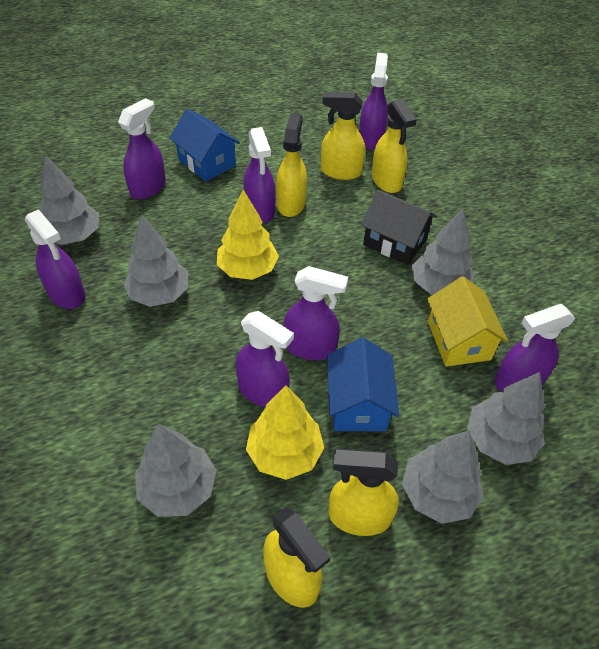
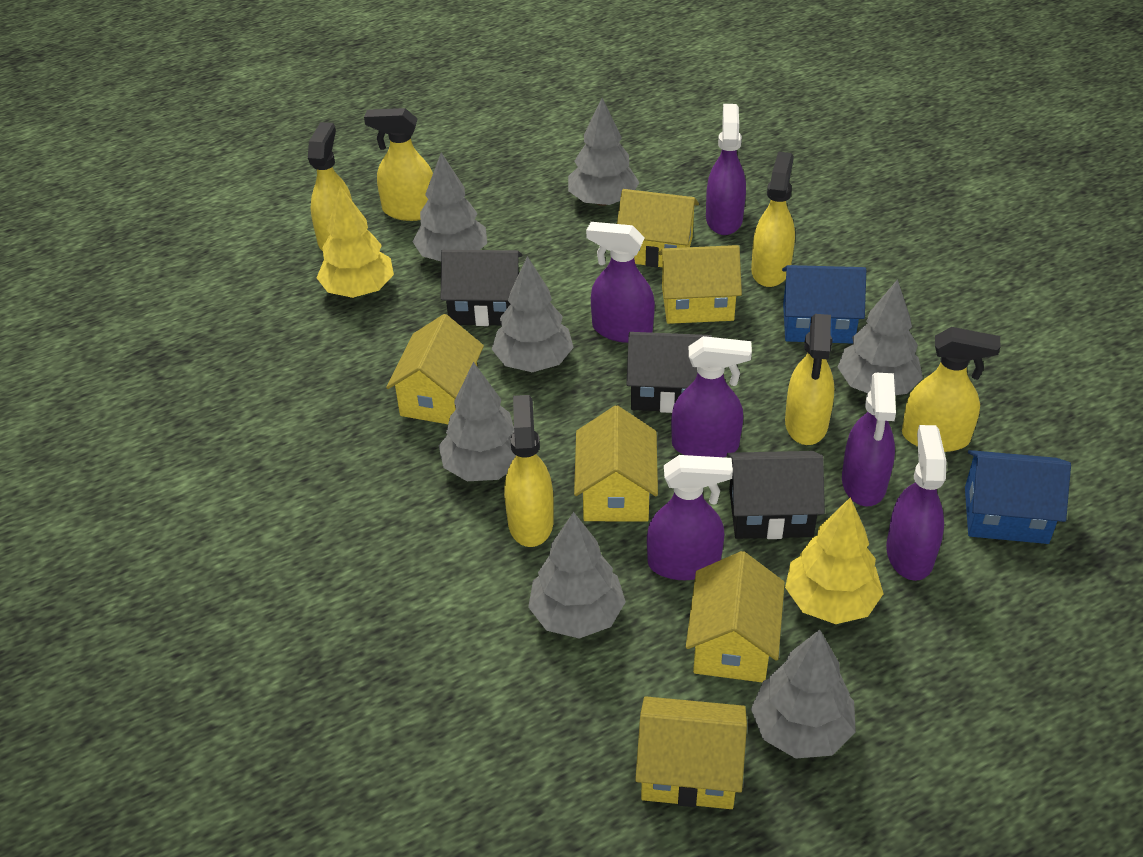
black house: [361,190,437,265] = 1 -> [441,250,522,326] [626,332,712,413] [727,451,825,539] = 3
grey tree: [40,155,99,245] [123,214,188,307] [135,424,217,517] [402,431,484,524] [412,208,475,295] [467,372,545,465] = 6 -> [412,153,487,261] [439,362,516,481] [492,256,574,372] [528,512,626,639] [568,98,639,206] [751,629,856,759] [837,279,923,395] = 7
purple spray bottle: [25,209,86,309] [118,98,166,199] [235,311,294,408] [243,127,276,223] [283,266,348,360] [359,53,388,150] [494,304,576,392] = 7 -> [586,222,655,343] [647,455,733,580] [671,336,752,457] [706,104,746,235] [842,373,896,506] [886,425,946,581] = 6
yellow house: [427,276,508,367] = 1 -> [386,314,484,424] [574,405,658,522] [617,189,699,268] [635,696,747,809] [658,245,742,324] [686,551,785,683] = 6
yellow spray bottle: [263,507,330,608] [276,113,307,217] [321,92,365,180] [328,448,399,536] [372,99,417,193] = 5 -> [308,122,352,251] [364,108,433,221] [504,395,554,547] [751,151,795,287] [785,314,834,445] [902,327,1000,452] = 6

